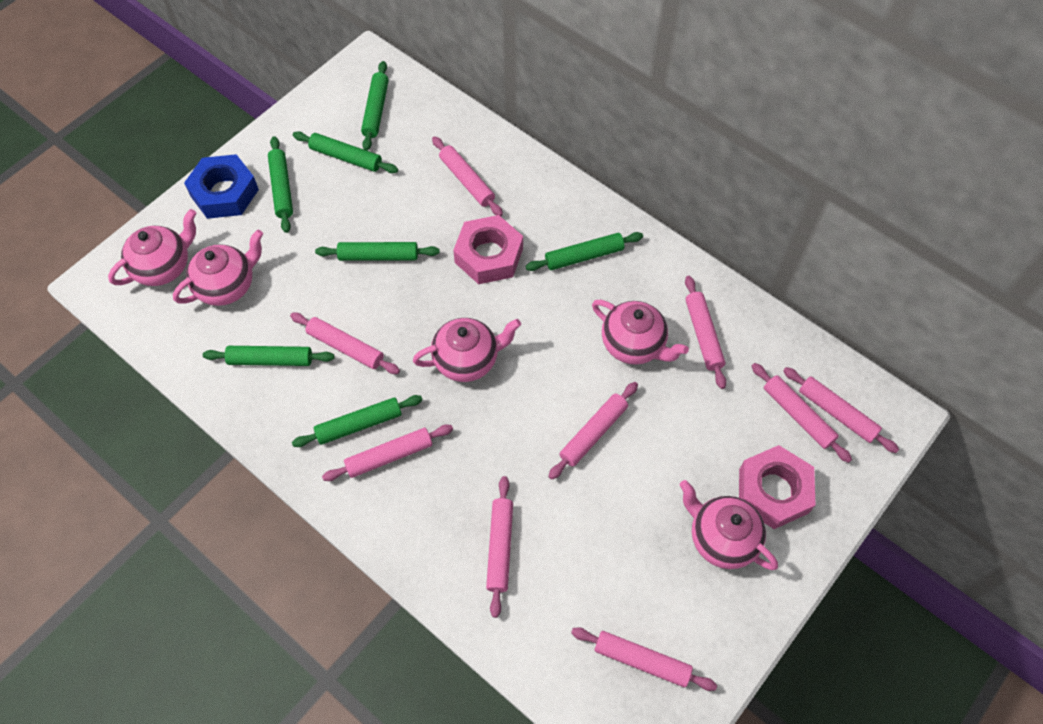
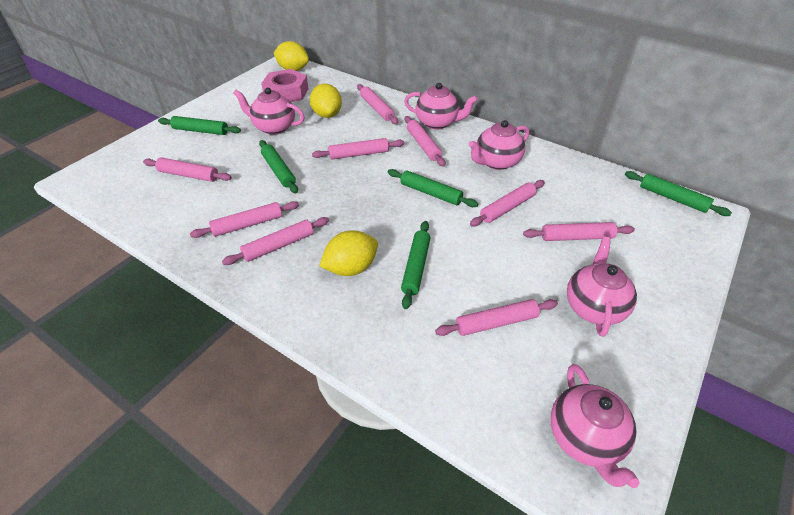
blue nut: [184,154,259,219] = 1 -> none = 0
green rolling pin: [203,346,334,366] [268,136,293,233] [292,395,423,447] [293,131,398,173] [315,242,440,261] [361,61,389,151] [525,232,643,271] = 7 -> [158,116,241,135] [259,140,298,193] [388,169,478,207] [401,221,430,309] [625,171,732,216] = 5
pink nut: [453,215,523,284] [739,445,816,529] = 2 -> [261,69,309,102] = 1
yellow lemon: none = 0 -> [274,41,309,71] [310,84,342,118] [319,230,378,276] = 3

